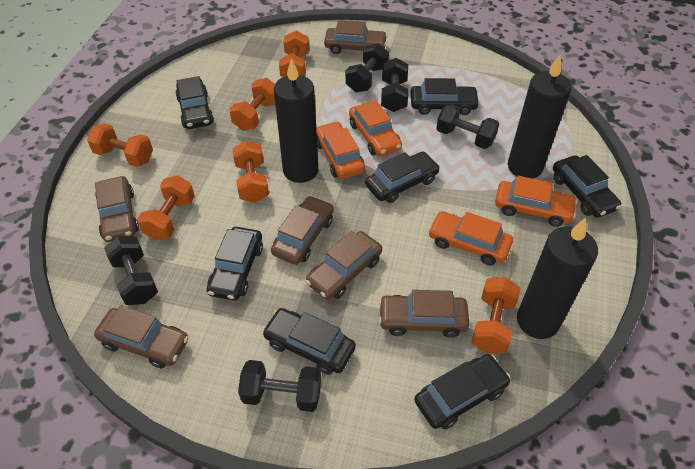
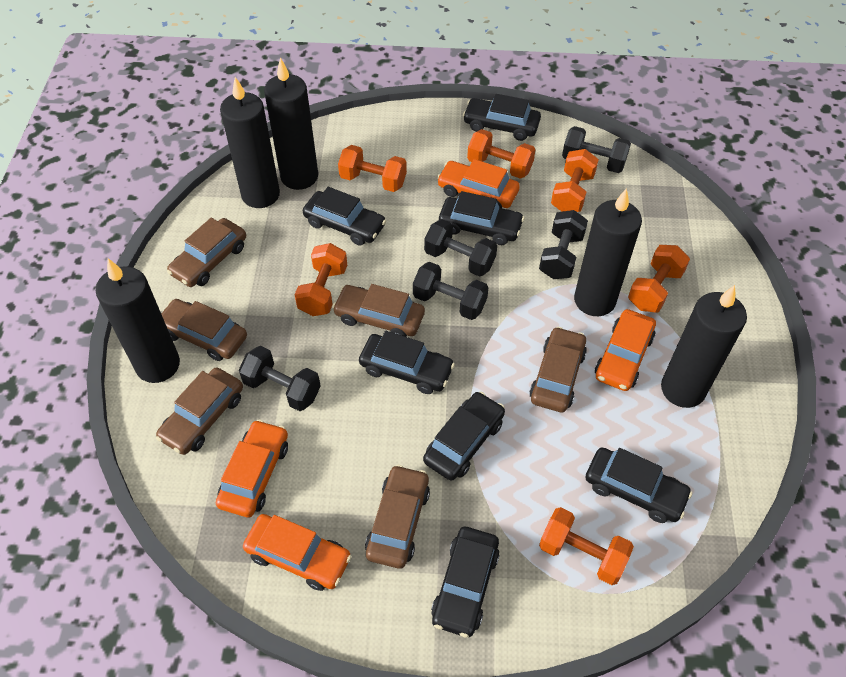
black candle: [274,58,318,183] [508,54,571,179] [517,218,598,339] = 3 -> [96,258,180,383] [220,77,280,208] [264,58,318,190] [574,188,642,316] [661,285,747,408] = 5

